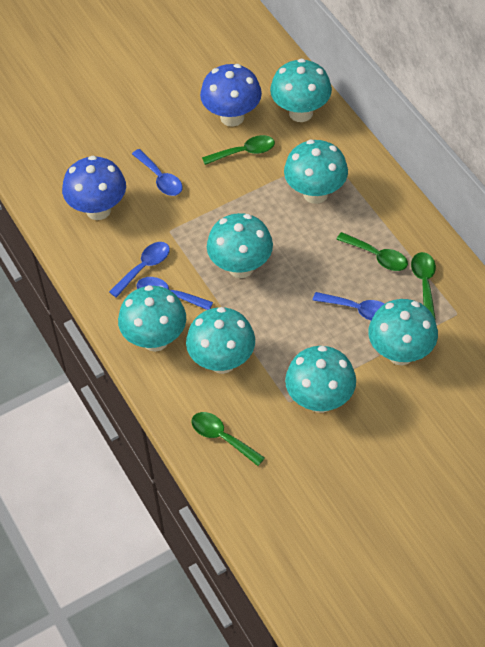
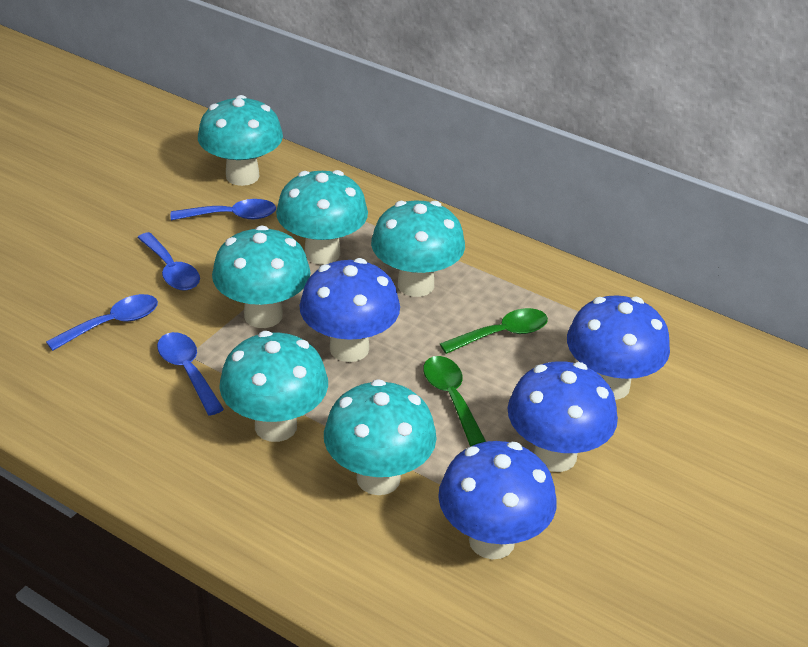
blue mushroom: [62,156,126,220] [200,64,262,127] = 2 -> [299,258,400,362] [438,441,557,559] [508,361,618,472] [567,295,670,400] = 4
green spoon: [192,412,265,466] [202,135,275,165] [336,232,408,271] [411,252,436,320] = 4 -> [423,356,486,446] [440,308,548,354] = 2
turquoise mushroom: [118,285,186,352] [186,307,255,374] [207,213,273,278] [270,59,332,122] [284,140,348,204] [285,346,356,413] [368,299,438,365] = 7 -> [198,95,283,186] [212,226,311,328] [219,331,328,442] [276,170,368,265] [324,379,437,495] [371,201,465,297] = 6

